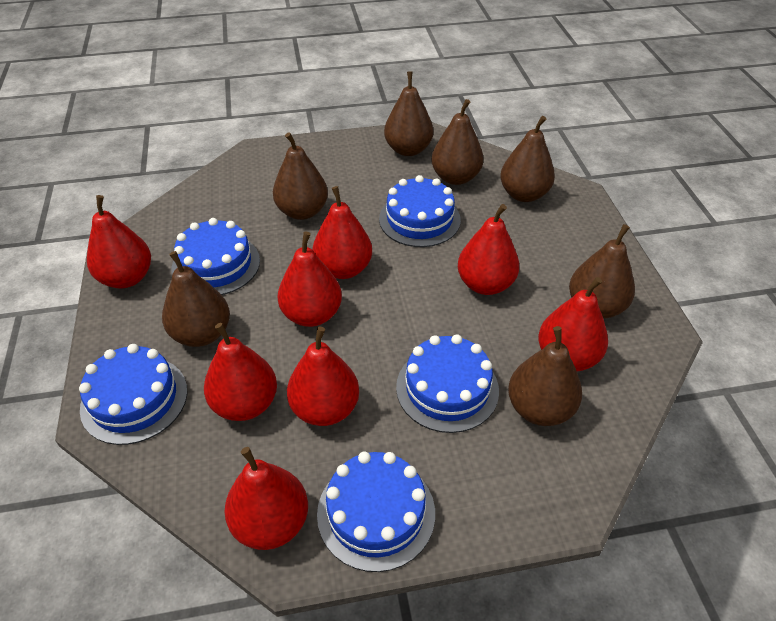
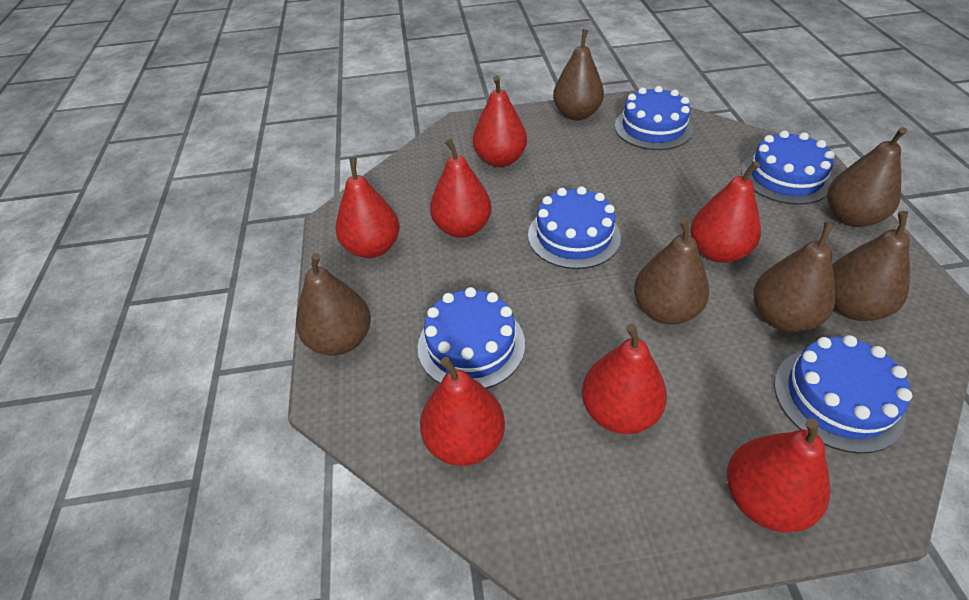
brown pear: [162,251,230,347] [273,132,328,220] [384,71,434,156] [431,99,484,185] [500,116,555,202] [508,326,582,426] [569,224,635,319] = 7 -> [296,253,371,356] [553,29,604,120] [634,218,709,324] [753,222,836,332] [827,127,907,227] [832,211,910,321] = 6
red pear: [87,195,151,289] [204,323,277,421] [224,447,308,550] [277,232,342,327] [287,327,359,426] [312,186,372,279] [458,204,519,295] [538,277,608,371] = 8 -> [335,157,400,258] [420,357,505,466] [430,139,492,238] [473,76,527,167] [582,324,667,434] [690,161,761,263] [727,418,830,532] = 7

